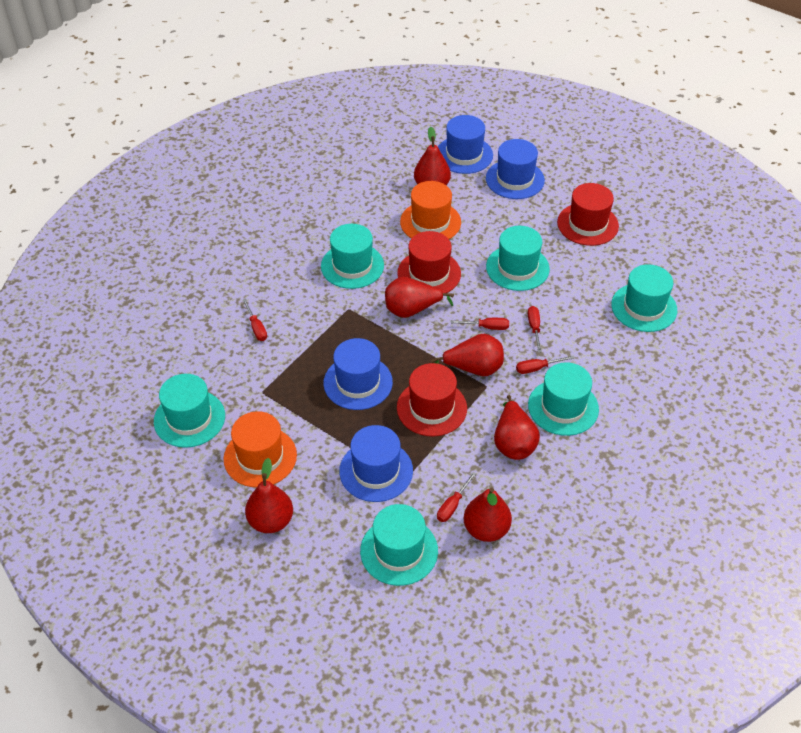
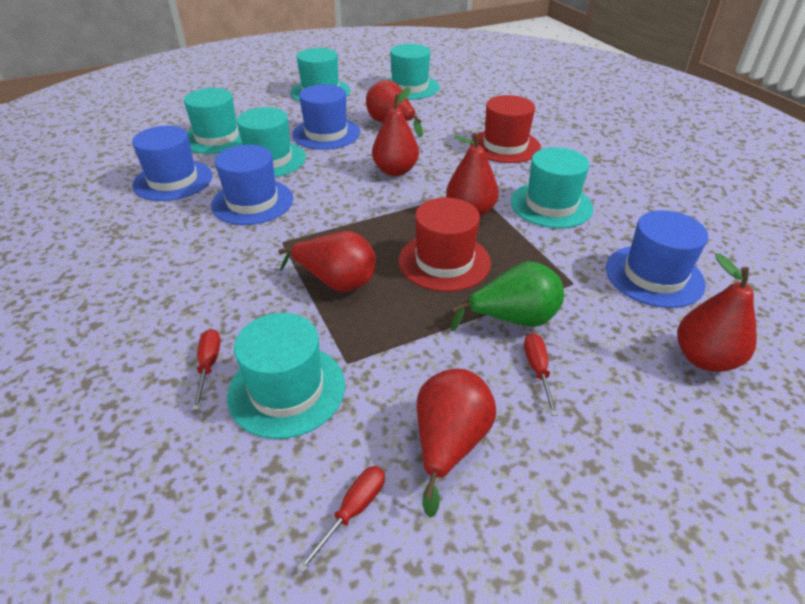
green pear: none = 0 -> [451,261,564,331] = 1
orange hat: [223,411,297,487] [400,181,461,239] = 2 -> none = 0
red hat: [397,231,461,293] [397,363,467,437] [557,183,619,246] = 3 -> [399,198,491,292] [470,95,541,163] = 2
red screwdriver: [243,299,267,341] [437,472,476,522] [451,318,509,330] [516,356,574,374] [528,306,542,352] = 5 -> [192,329,221,410] [297,466,385,573] [524,333,558,416] = 3

